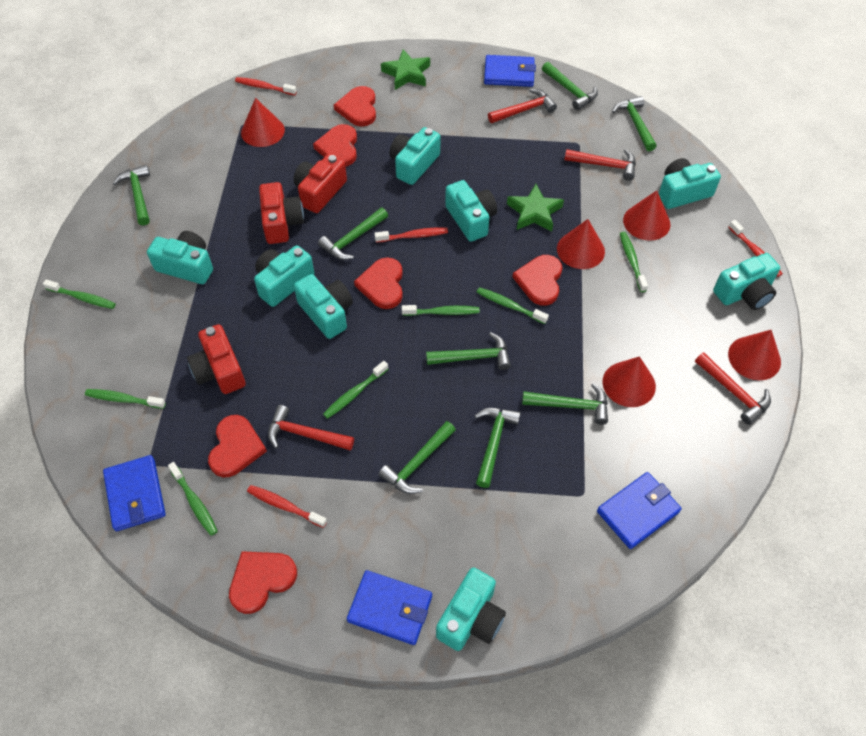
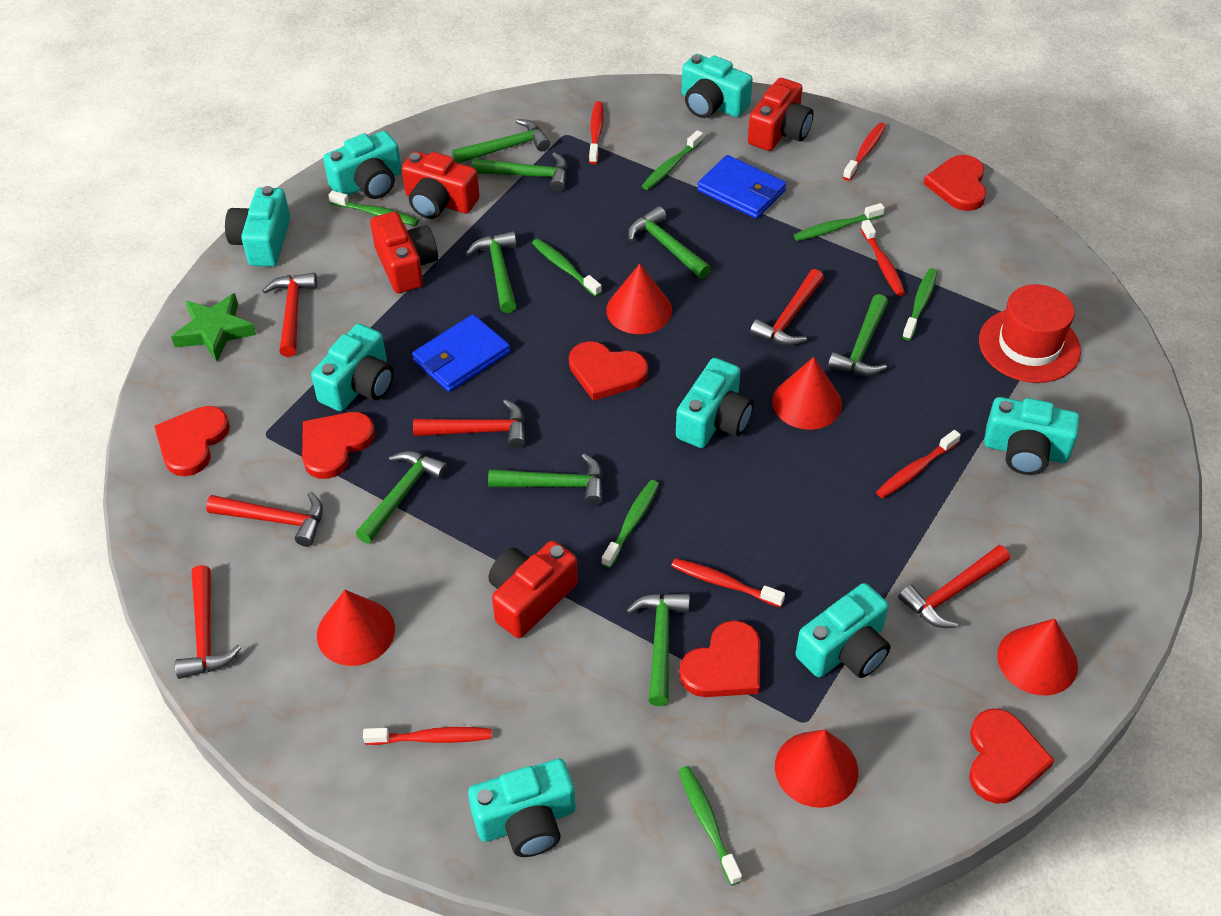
blue wallet: [103,455,166,531] [347,570,432,645] [484,55,536,87] [597,472,682,549] = 4 -> [412,314,510,392] [697,155,786,219] = 2
green star: [381,49,430,90] [507,184,564,232] = 2 -> [171,293,256,361] = 1
red camera: [187,324,246,394] [259,182,304,244] [293,154,347,213] = 3 -> [370,212,438,293] [402,151,480,219] [488,541,578,638] [748,78,814,151] = 4
red hammer: [268,405,354,451] [488,89,557,123] [564,149,636,181] [695,352,771,425] = 4 -> [175,565,241,679] [206,492,323,547] [262,273,317,357] [413,399,525,449] [750,269,824,346] [898,545,1010,628] = 6
red hat: none = 0 -> [979,284,1081,383] = 1
red toothbrush: [235,77,297,96] [247,485,327,528] [374,228,448,242] [728,220,783,277] = 4 -> [363,727,492,745] [589,101,604,164] [671,558,785,607] [843,123,886,181] [861,220,905,296] [876,430,961,498] = 6

